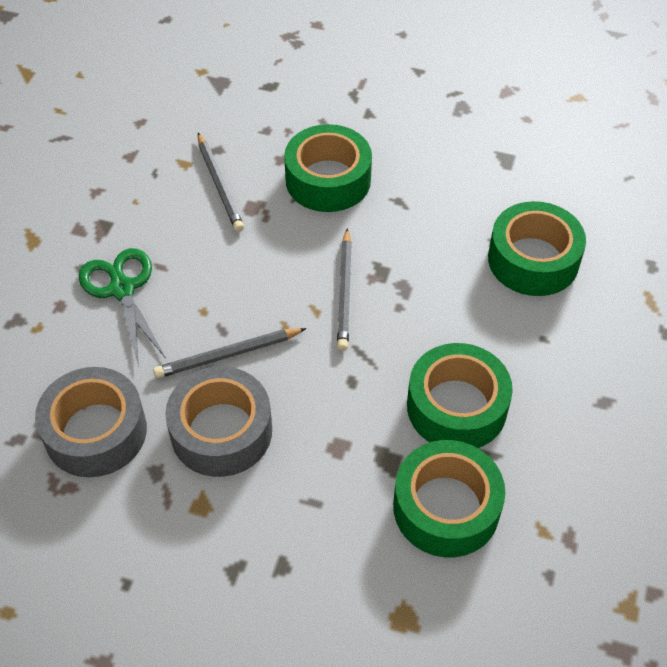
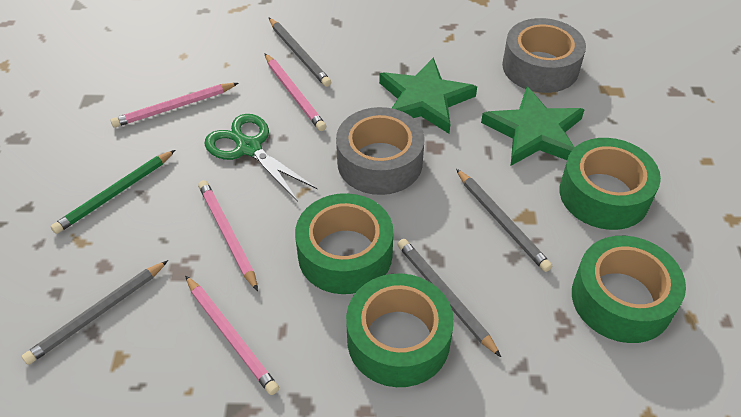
green pencil: none = 0 -> [50,150,175,234] = 1
green star: none = 0 -> [379,57,477,134] [481,86,585,166] = 2
grey pencil: [153,328,307,378] [198,133,244,232] [337,228,352,351] = 3 -> [22,260,168,365] [269,18,331,87] [397,239,501,357] [456,169,552,272] = 4
pink pencil: none = 0 -> [111,83,238,128] [185,275,279,395] [198,180,258,291] [264,53,326,131] = 4

